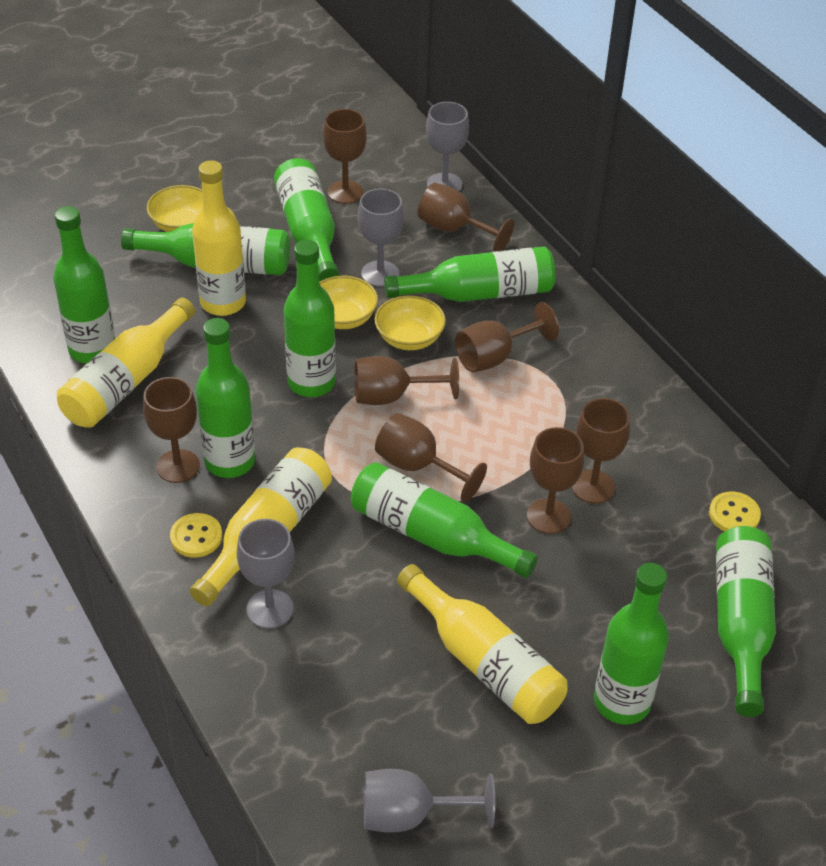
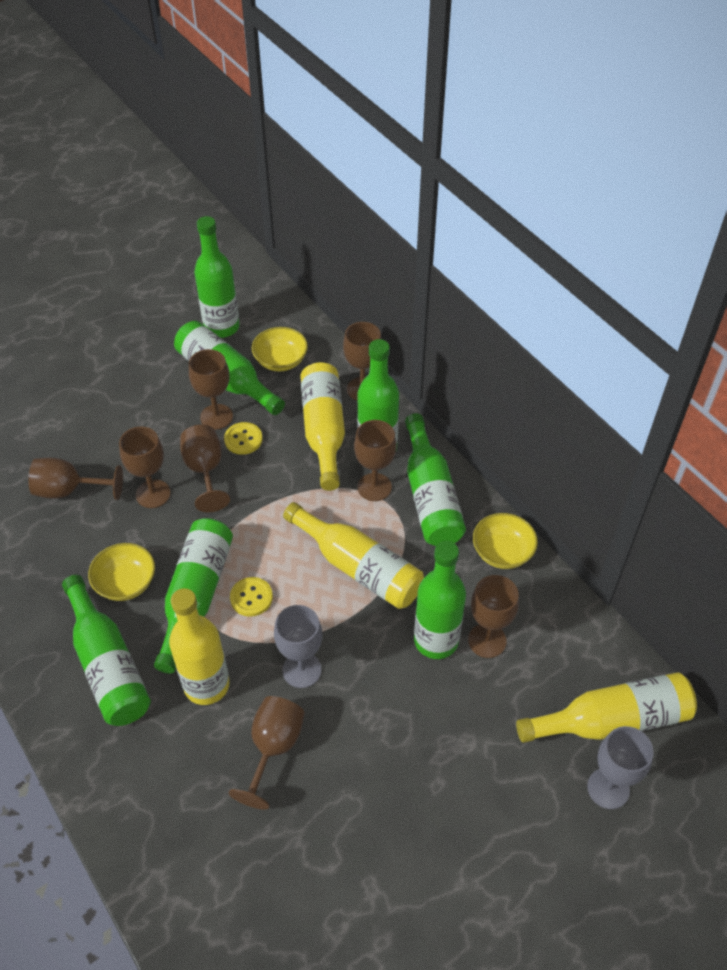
green bottle: [53,206,115,363] [121,223,290,275] [196,318,255,478] [274,158,339,281] [284,240,336,397] [351,462,538,578] [384,246,555,302] [594,563,669,725] [716,526,776,717] = 9 -> [62,575,151,726] [154,518,233,674] [174,321,285,415] [194,216,240,338] [357,339,399,450] [405,413,466,546] [414,541,466,659] = 7
grey goblet: [237,519,294,629] [358,188,404,287] [364,769,495,833] [426,102,469,191] = 4 -> [274,605,322,688] [587,726,654,809] = 2

